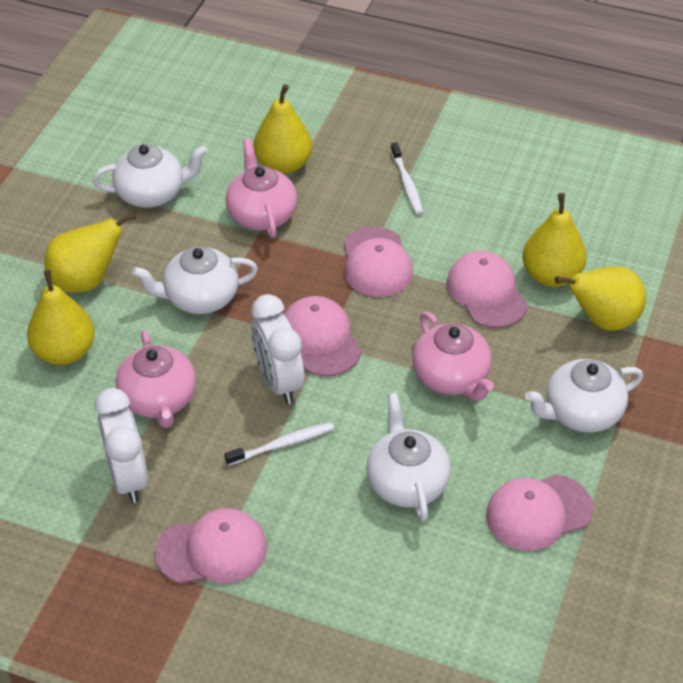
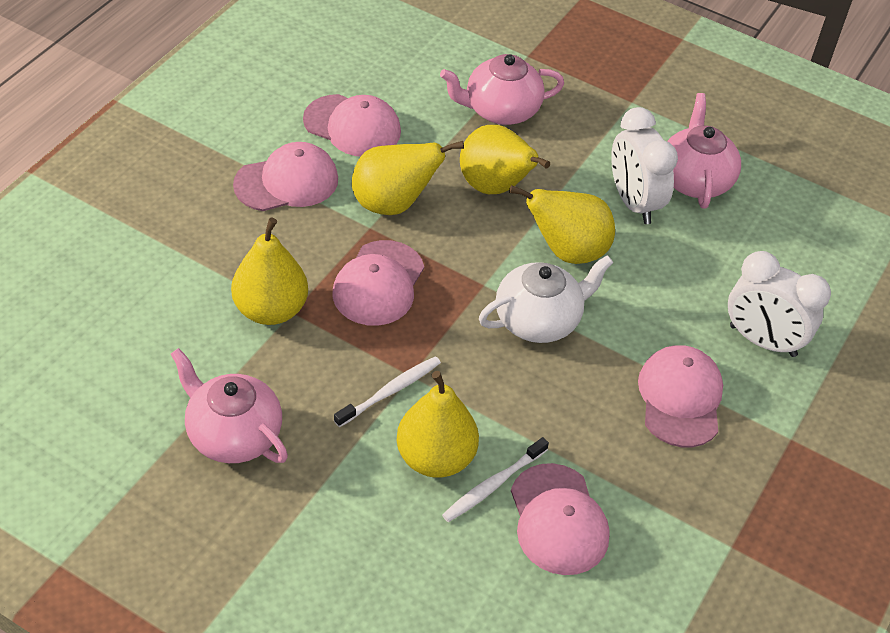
white teapot: [93,144,208,208] [132,246,258,314] [366,393,451,522] [525,359,643,433] = 4 -> [479,255,613,343] = 1

